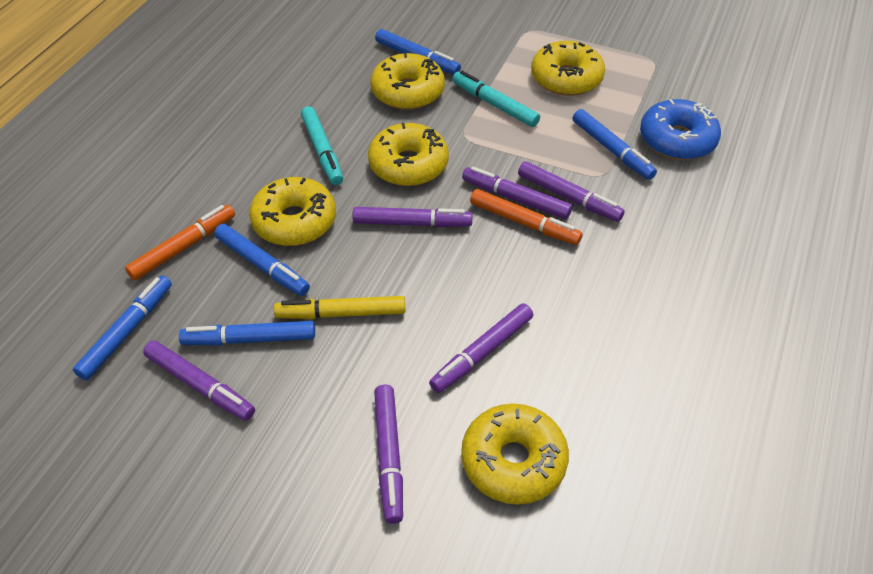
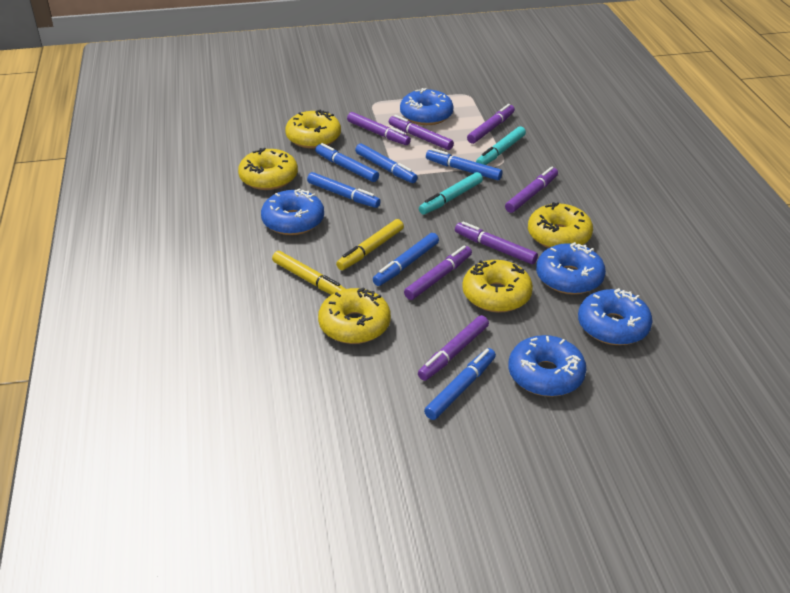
blue donut: [640,99,721,160] = 1 -> [261,188,324,235] [400,88,454,125] [508,335,587,397] [536,242,606,295] [578,288,653,345] = 5
blue marker: [73,275,172,380] [179,321,315,345] [214,224,310,296] [375,29,461,75] [573,109,657,180] = 5 -> [307,172,381,208] [315,143,379,182] [355,144,418,183] [373,233,439,286] [424,348,496,420] [426,148,502,180] = 6
orange marker: [125,205,235,280] [470,189,582,245] = 2 -> none = 0
purple marker: [143,340,255,421] [352,207,473,227] [374,385,403,524] [429,303,533,393] [462,166,572,219] [518,161,625,222] = 6 -> [347,112,411,145] [389,115,454,150] [404,246,472,300] [418,315,489,381] [455,222,538,264] [467,104,515,144] [505,167,558,213] = 7
yellow marker: [274,296,406,319] = 1 -> [272,251,346,295] [336,219,404,270] = 2

